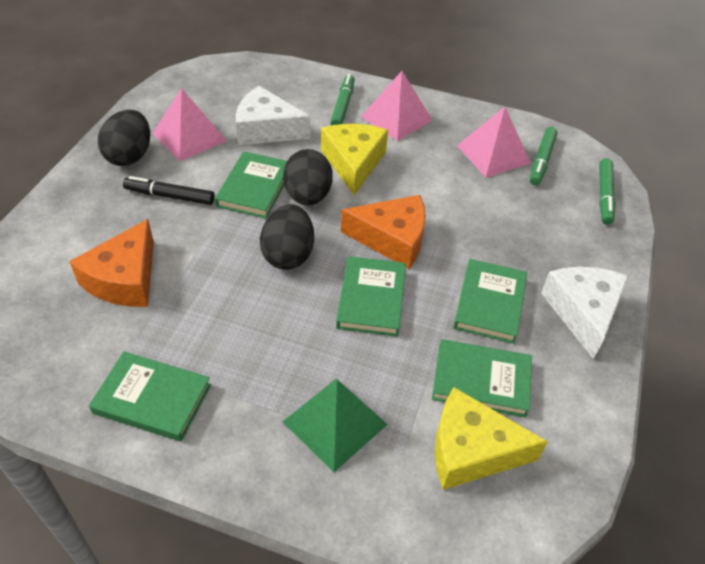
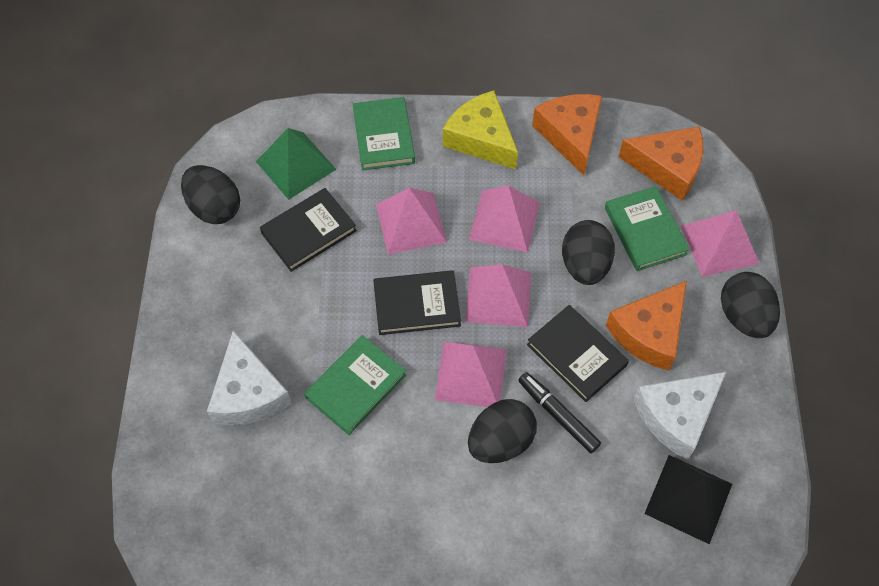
black book: none = 0 -> [260,188,357,272] [373,270,461,335] [527,305,629,402] = 3
black egg: [98,110,150,166] [260,204,314,270] [283,149,333,206] = 3 -> [181,165,240,224] [468,399,537,463] [562,220,615,285] [721,272,780,338] = 4
black pyramid: none = 0 -> [644,455,732,544] = 1
green book: [89,351,211,441] [215,151,287,219] [336,256,406,337] [432,339,532,418] [453,259,527,344] = 5 -> [304,335,406,435] [353,97,415,170] [605,186,690,271] = 3
green marker: [330,74,355,125] [530,127,557,185] [599,158,616,225] = 3 -> none = 0
orange cheese: [69,219,154,307] [341,195,426,269] = 2 -> [532,94,602,175] [606,281,687,371] [618,126,704,201] = 3
pink pyramid: [152,88,227,161] [361,71,433,141] [457,107,531,178] = 3 -> [376,188,447,254] [435,341,507,407] [465,265,531,327] [469,186,540,252] [681,210,759,277] = 5
yellow cheese: [321,124,388,195] [435,387,548,490] = 2 -> [443,90,518,169] = 1

